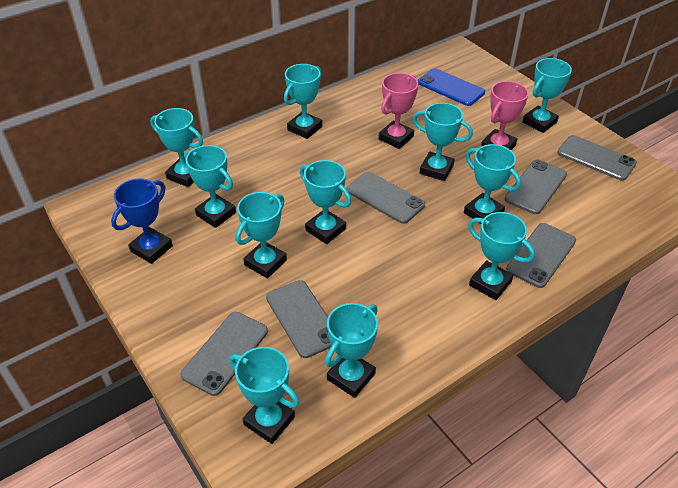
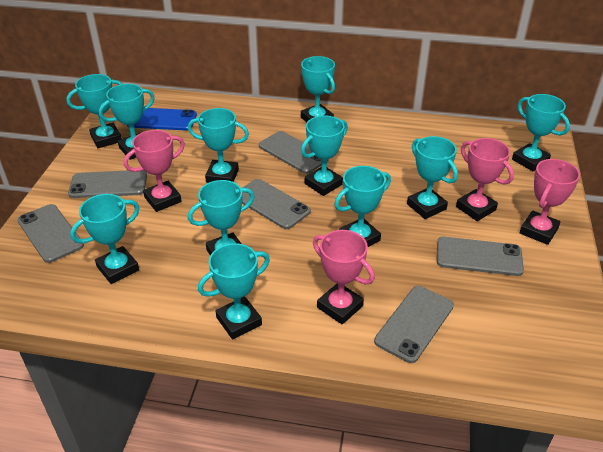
blue trophy: [111,178,173,264] = 1 -> none = 0
pink trophy: [379,73,418,149] [481,81,529,150] = 2 -> [124,130,185,212] [313,230,375,324] [456,138,514,221] [520,159,580,245] = 4

